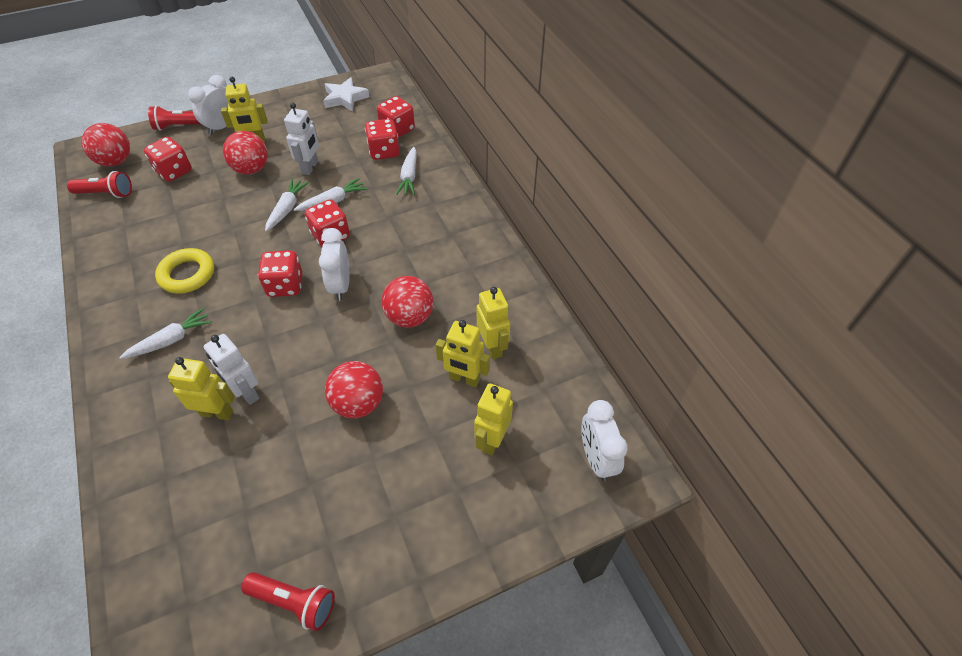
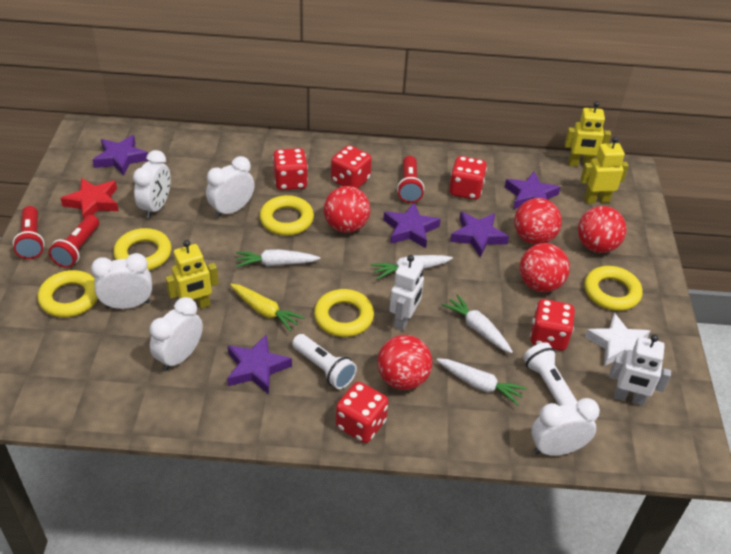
purple star: none = 0 -> [93,135,148,176] [227,334,292,394] [383,203,441,248] [450,212,509,257] [505,172,560,209] = 5
red ball: [81,123,130,167] [223,131,268,175] [325,361,383,419] [382,276,433,328] = 4 -> [324,186,371,233] [377,335,432,390] [514,198,562,245] [519,243,570,292] [578,206,627,253] = 5
red star: none = 0 -> [60,178,119,219] = 1
white clock: [188,75,228,135] [319,228,349,301] [582,400,628,481] = 3 -> [91,253,152,309] [133,150,171,218] [149,297,203,371] [206,156,254,218] [531,398,600,456] = 5
white flashlight: none = 0 -> [292,334,357,389] [523,342,577,406] = 2
yellow carrot: none = 0 -> [230,284,305,332] = 1
yellow ring: [155,248,214,294] = 1 -> [38,270,98,317] [113,228,172,270] [260,195,314,236] [314,289,374,337] [584,266,642,311] = 5
yellow robot: [168,357,235,420] [221,77,268,142] [436,320,490,387] [474,383,513,455] [477,287,510,359] = 5 -> [165,240,219,309] [564,101,611,167] [580,137,629,204] = 3

